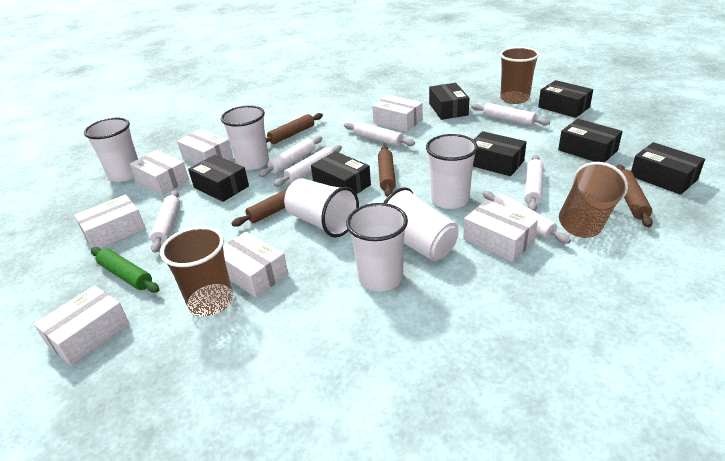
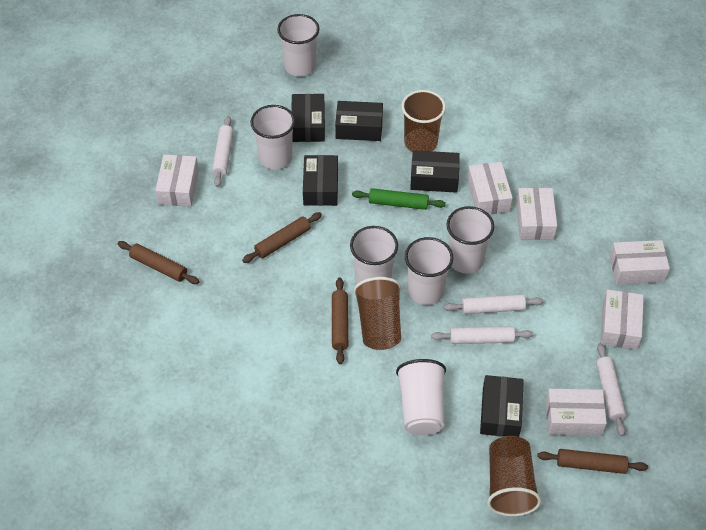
black box: [188,155,249,202] [311,151,371,194] [429,83,469,120] [473,131,526,176] [538,80,593,118] [558,119,623,163] [631,142,705,195] = 7 -> [291,94,325,142] [303,155,338,206] [335,101,383,141] [410,150,460,193] [480,375,524,437] = 5
white box: [34,285,130,366] [74,195,146,249] [129,150,189,195] [177,129,233,165] [223,232,288,297] [372,95,423,132] [463,200,538,262] = 7 -> [155,155,199,207] [467,162,513,214] [516,188,557,240] [546,389,607,436] [600,290,644,350] [610,240,670,284] = 6
white rolling pin: [150,190,180,253] [258,136,323,177] [274,145,342,187] [344,122,415,147] [471,103,550,126] [483,191,571,244] [524,155,543,211] = 7 -> [212,116,234,187] [431,326,533,344] [444,294,544,314] [596,343,626,436] = 4

